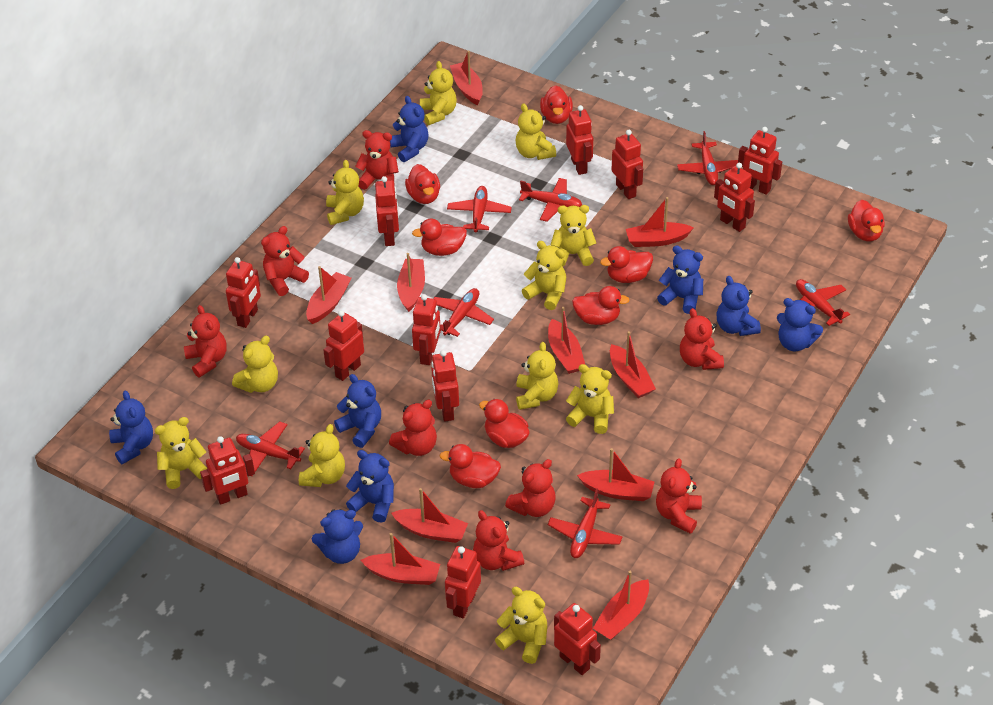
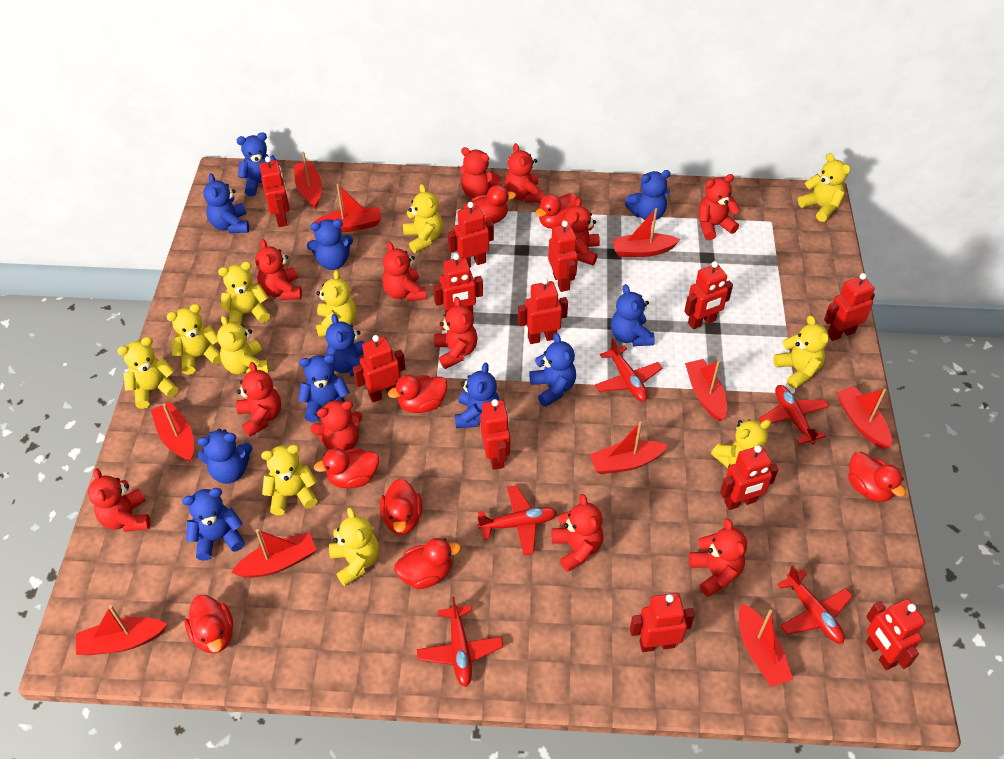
blue teddy bear: [109,391,153,464] [312,509,363,564] [334,374,381,448] [346,450,394,523] [390,96,428,162] [657,245,703,314] [716,276,761,336] [777,298,823,351] = 8 -> [182,488,245,561] [197,429,252,484] [204,173,249,233] [237,132,280,196] [298,354,350,422] [307,219,353,270] [326,314,364,376] [455,363,499,428] [529,333,576,407] [611,284,655,346] [625,170,670,220] = 11
red plane: [236,421,305,476] [433,288,494,337] [447,186,512,233] [519,178,582,222] [548,488,623,558] [677,131,738,185] [796,279,850,326] = 7 -> [417,597,503,687] [478,485,557,555] [595,338,663,402] [759,385,829,445] [777,565,853,644] = 5
red teddy bear: [184,305,227,377] [261,226,309,296] [355,130,399,190] [389,400,437,456] [473,510,524,571] [505,459,556,517] [656,458,702,534] [680,308,724,370] = 8 -> [88,468,150,532] [236,362,281,437] [255,239,302,300] [310,400,362,451] [382,241,426,302] [434,297,478,369] [460,147,502,199] [505,143,544,203] [551,494,603,572] [564,198,600,265] [689,518,747,597] [699,174,740,240] = 12

